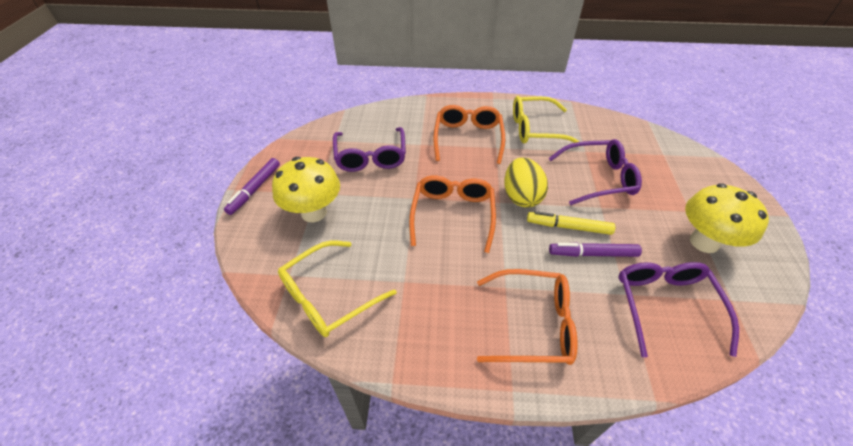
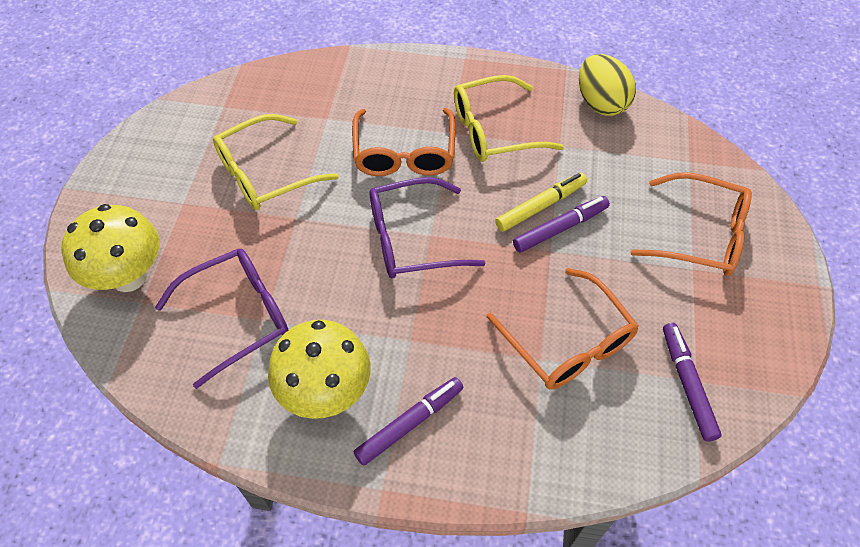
purple glasses: [333,127,406,172] [548,139,642,205] [619,262,739,358] = 3 -> [155,249,288,389] [370,177,485,279] = 2
purple marker: [224,158,280,215] [549,242,642,257] = 2 -> [354,377,464,466] [513,196,610,252] [663,323,722,441] = 3

